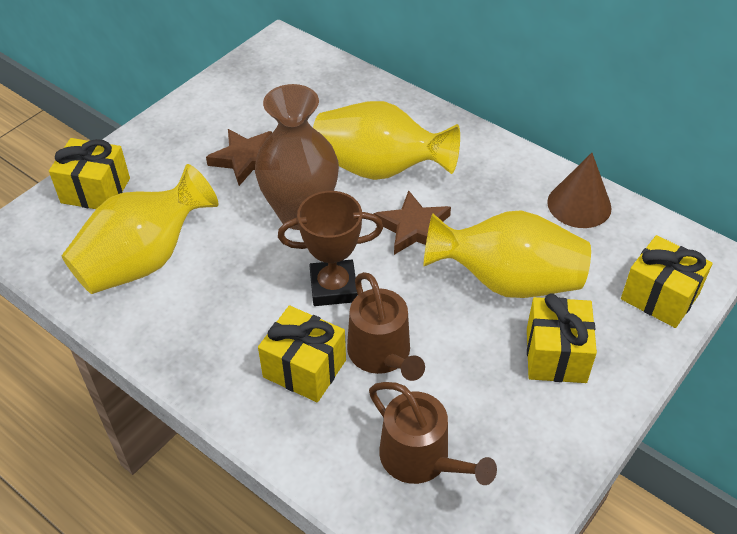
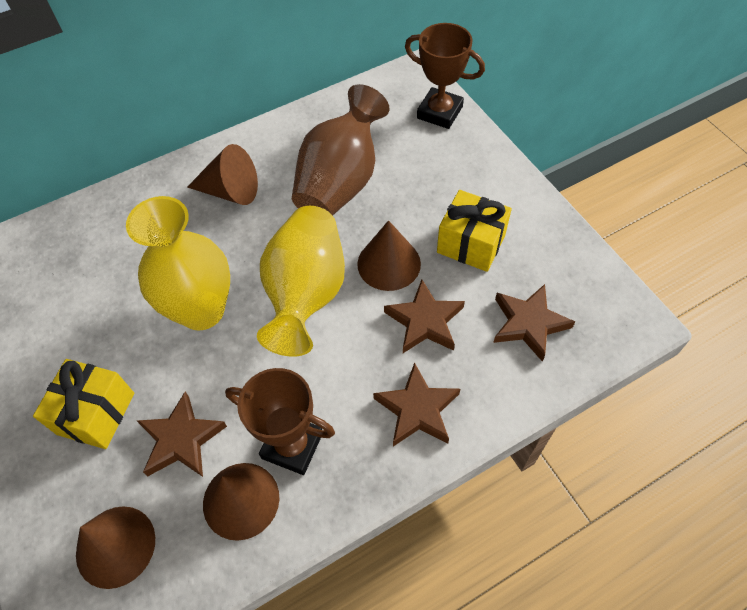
brown cone: [547,153,612,228] = 1 -> [76,506,155,589] [187,144,258,205] [203,463,279,541] [357,220,421,291] = 4
brown star: [206,129,272,186] [374,190,451,255] = 2 -> [137,392,227,477] [373,362,460,447] [384,279,465,353] [493,284,575,362] = 4
brown trophy: [278,191,383,306] = 1 -> [225,368,335,475] [405,23,485,129] = 2
brown watering can: [347,272,425,381] [369,382,497,485] = 2 -> none = 0
yellow gift: [49,138,130,209] [258,306,346,402] [527,293,597,383] [621,235,713,328] = 4 -> [33,359,134,449] [437,190,512,272] = 2
yellow vase: [62,164,219,294] [313,101,460,180] [423,210,591,298] = 3 -> [126,196,230,330] [257,206,345,357] = 2

